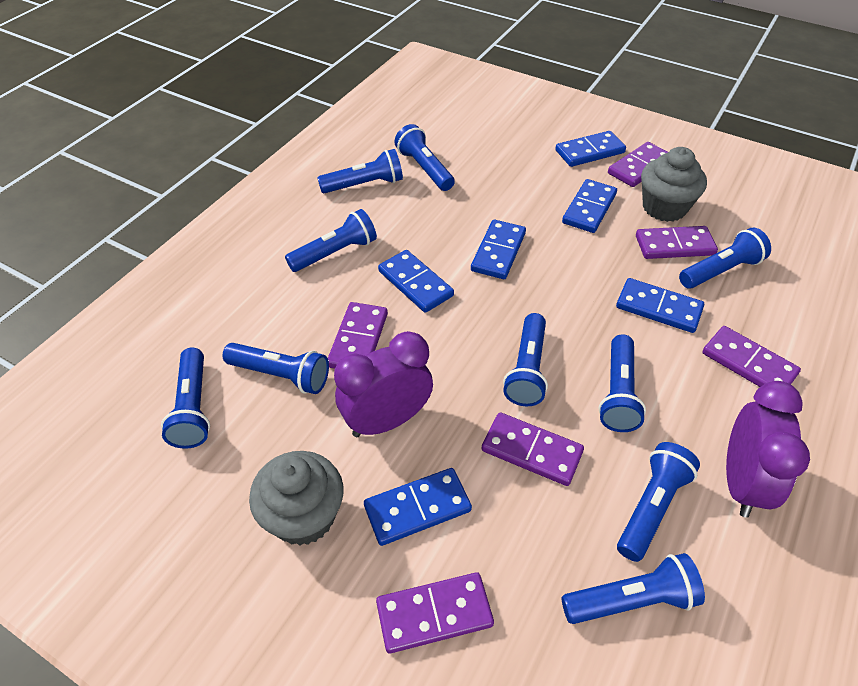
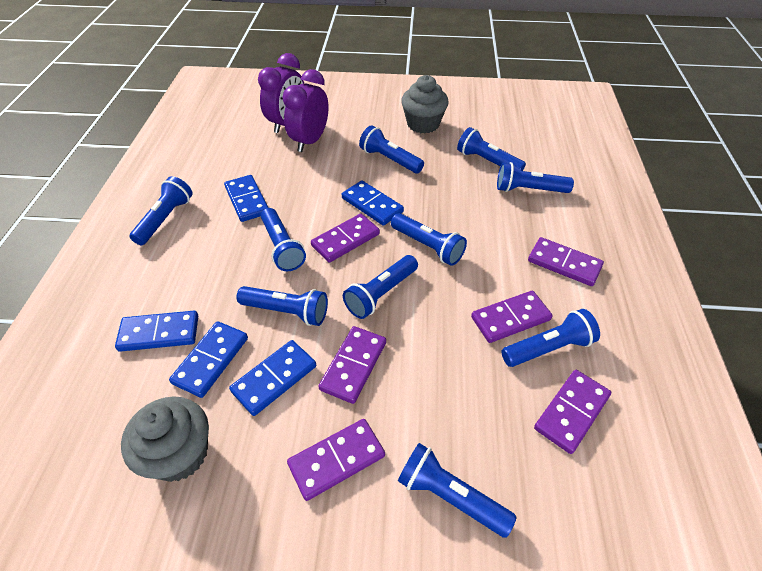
blue domino: [364,468,472,546] [378,250,454,313] [471,220,526,279] [556,131,626,167] [562,179,617,233] [616,278,704,333] = 6 -> [115,311,198,352] [169,321,248,398] [224,175,269,222] [229,340,316,416] [342,181,404,226] = 5

